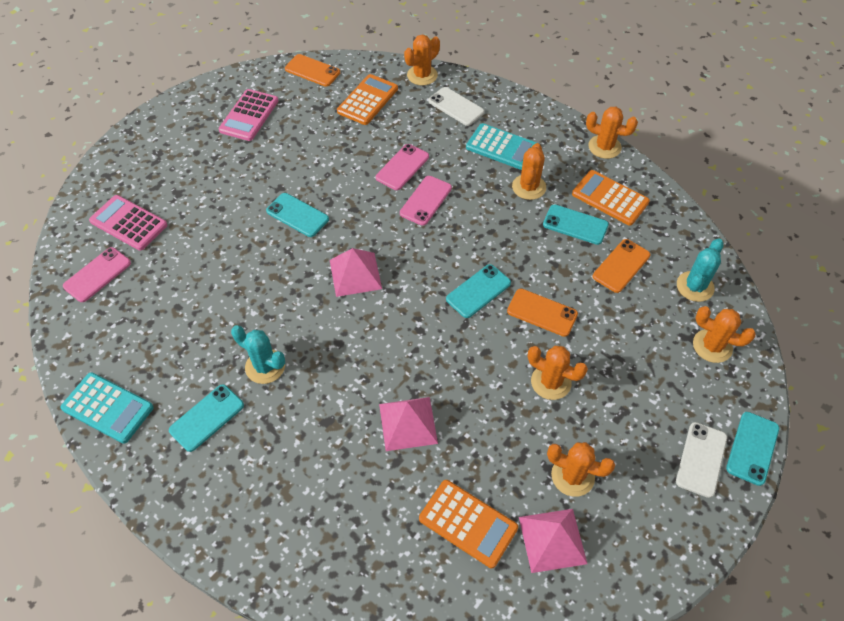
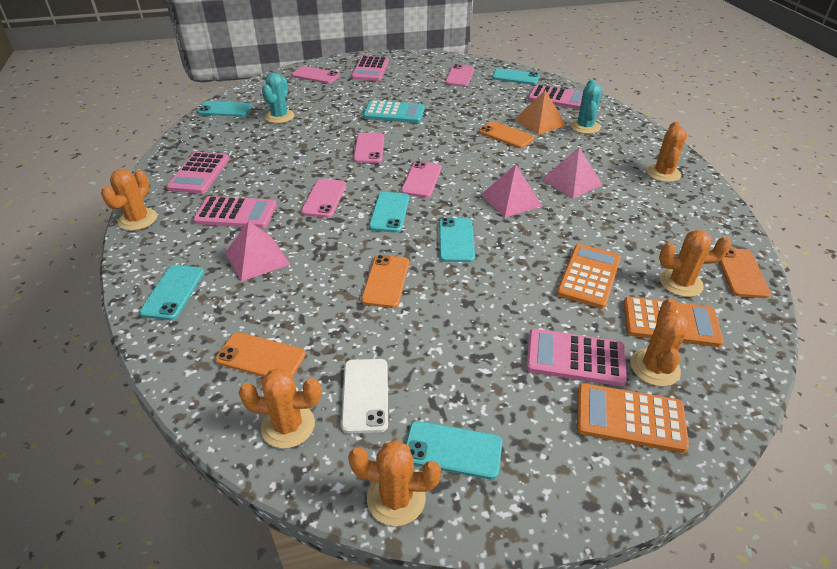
orange phone: [285,54,340,87] [507,289,578,337] [593,239,650,293] = 3 -> [215,332,306,377] [361,255,409,308] [479,121,535,148] [719,248,771,298] = 4
orange pyramid: none = 0 -> [514,90,566,135] = 1
pink calculator: [89,195,167,251] [219,89,278,141] = 2 -> [167,152,229,194] [193,196,277,228] [351,56,389,81] [526,329,627,386] [528,85,583,109] = 5
pink phone: [63,247,131,302] [376,144,429,190] [400,176,452,226] = 3 -> [292,66,340,84] [301,179,346,218] [353,133,385,163] [401,161,442,198] [445,64,474,87] = 5
turquoise calculator: [60,372,154,444] [466,123,536,170] = 2 -> [363,100,425,123] = 1
turquoise phone: [169,384,244,452] [266,193,329,237] [446,264,511,318] [543,204,609,245] [726,412,779,486] = 5 -> [139,265,204,320] [197,101,252,117] [369,192,409,233] [406,421,502,479] [439,218,475,262] [492,68,540,85] = 6
white phone: [428,87,484,126] [676,422,727,498] = 2 -> [341,359,388,433] = 1

